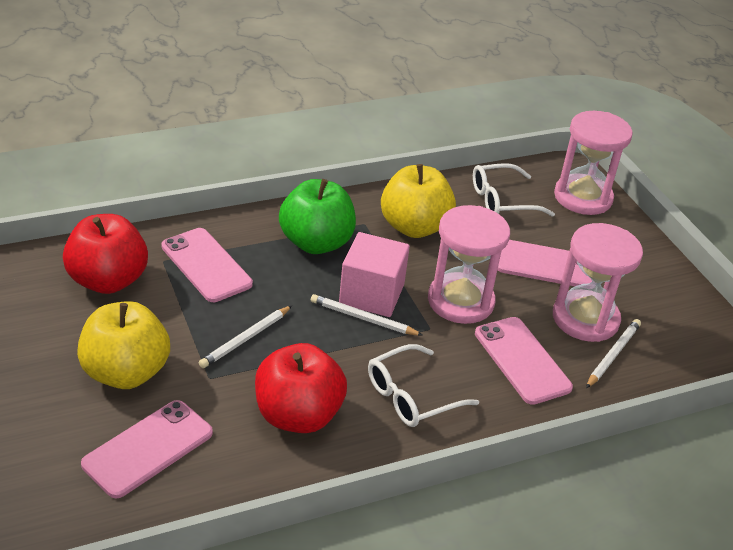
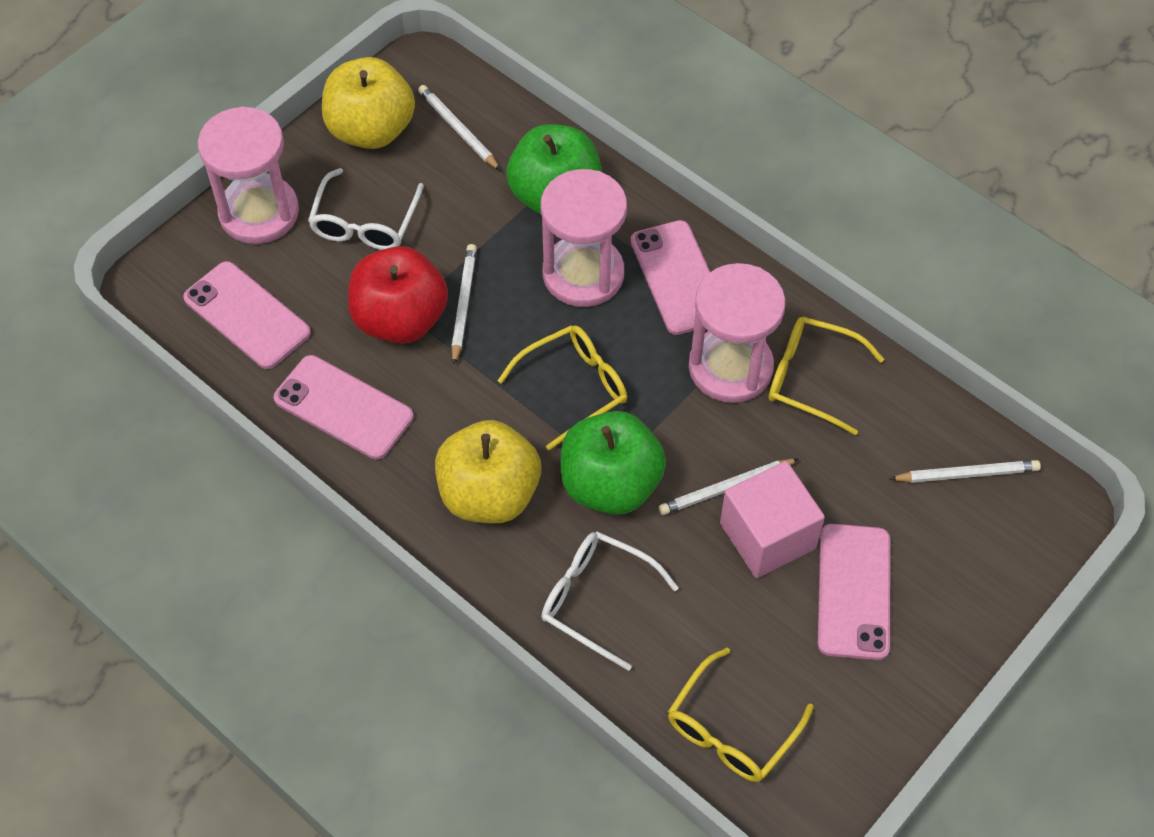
green apple: [279,179,356,254] = 1 -> [507,124,602,215] [561,411,666,515] = 2
red apple: [63,214,148,294] [255,343,347,433] = 2 -> [348,246,448,344] = 1
white pencil: [199,306,292,368] [311,294,423,336] [586,319,641,388] = 3 -> [418,85,501,171] [451,244,477,365] [659,458,799,515] [889,460,1041,483] = 4
yellow glasses: none = 0 -> [497,325,627,450] [668,647,814,782] [769,317,884,435] = 3

